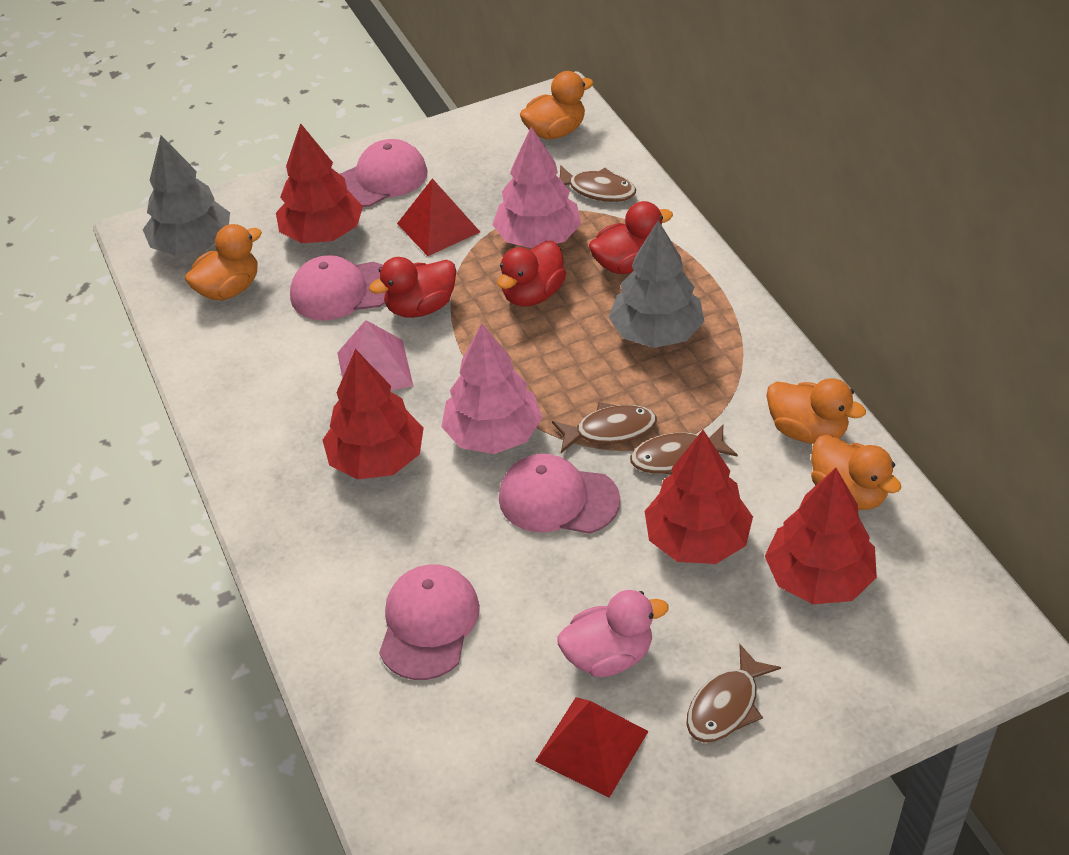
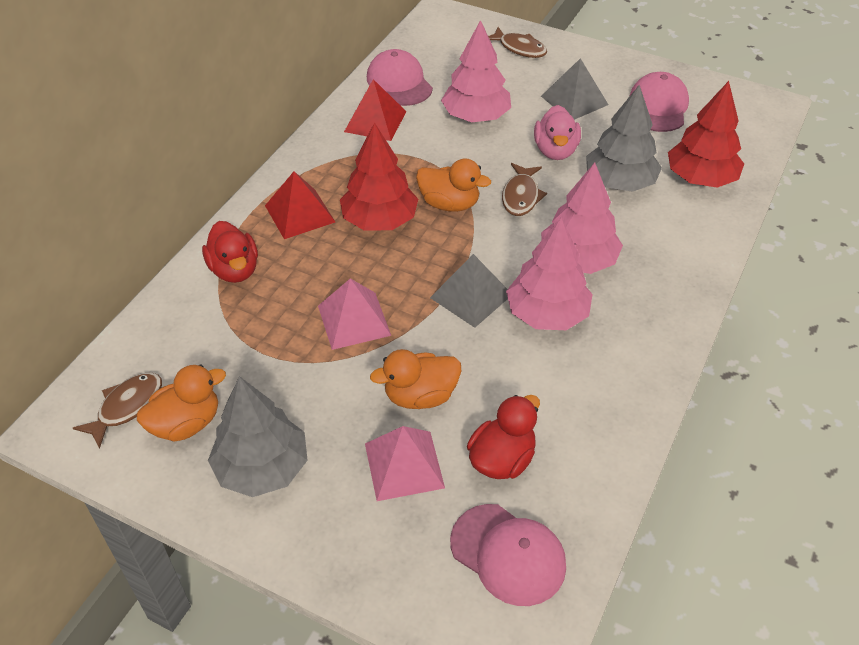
brown fish: [552,402,657,453] [559,165,636,202] [630,425,738,475] [686,644,781,742] = 4 -> [73,373,162,449] [488,27,547,58] [502,163,547,216] = 3
grey pyramid: none = 0 -> [430,254,508,328] [541,58,608,120] = 2
orange duck: [185,224,262,300] [520,71,593,139] [766,378,866,444] [811,435,901,510] = 4 -> [137,364,226,442] [370,349,461,409] [416,158,491,212] = 3
pink cap: [290,255,385,320] [340,139,427,207] [379,565,480,680] [499,454,620,534] = 4 -> [367,49,433,106] [450,504,566,606] [629,72,689,132] = 3
pink pyramid: [337,320,413,391] = 1 -> [318,278,391,350] [365,426,445,501] = 2
pink tree: [441,323,542,454] [492,127,581,248] = 2 -> [441,20,511,122] [506,218,593,330] [541,163,623,274] = 3
red duck: [369,257,456,318] [497,241,566,307] [589,201,673,274] = 3 -> [202,221,258,283] [467,395,540,479] = 2
red tree: [276,123,363,243] [323,349,424,480] [645,430,753,564] [765,468,877,604] = 4 -> [340,122,418,231] [668,81,744,188] = 2

